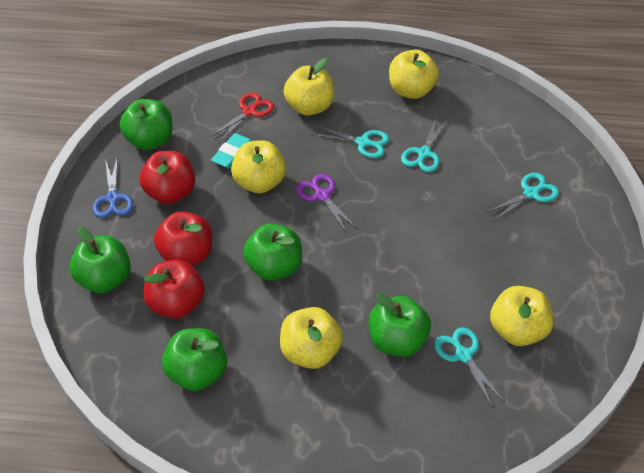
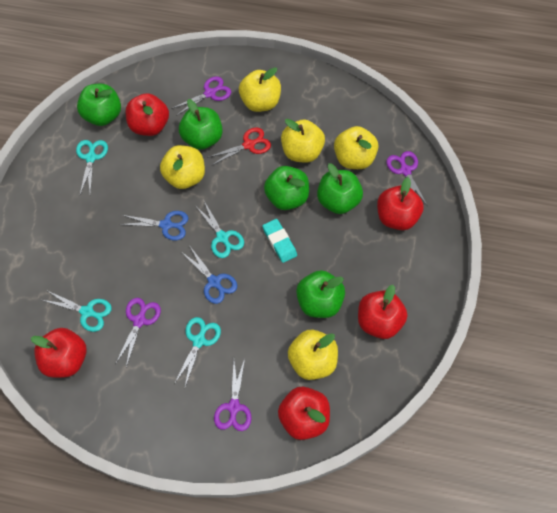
blue scissors: [93,159,133,218] = 1 -> [119,211,188,240] [183,245,237,304] = 2
purple scissors: [296,174,358,233] = 1 -> [116,298,161,367] [171,76,231,116] [214,359,252,431] [386,151,428,207] = 4
red apple: [139,151,195,204] [144,259,205,319] [154,211,212,266] = 3 -> [31,328,87,378] [126,93,169,136] [278,387,330,440] [358,285,407,339] [377,177,424,230] = 5

